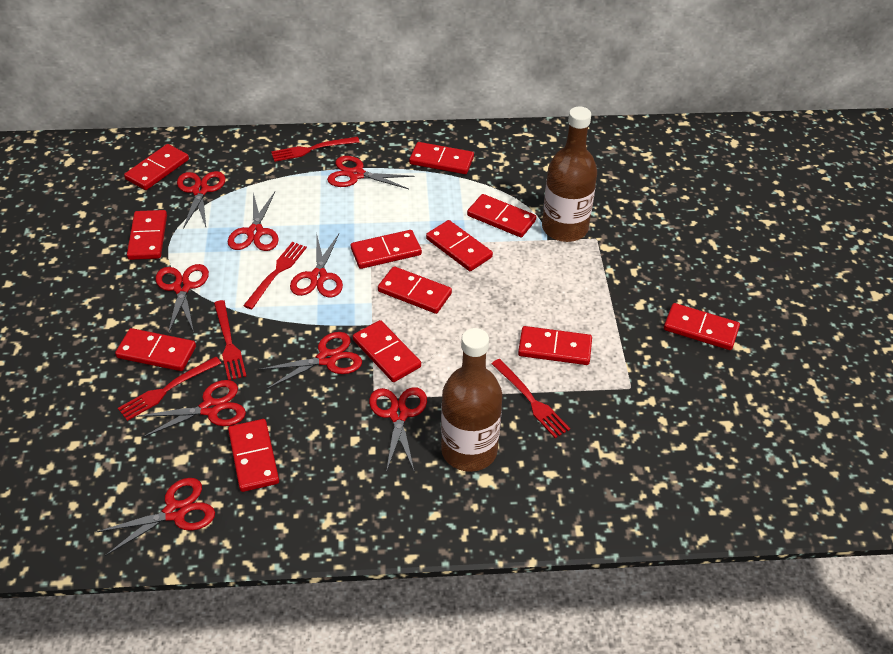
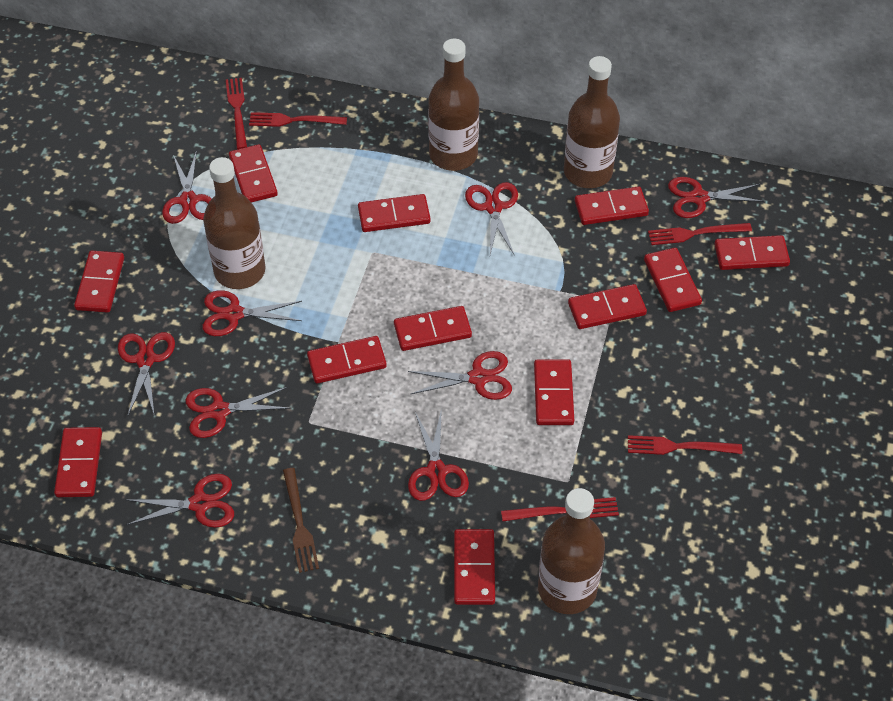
brown bottle: [441,328,502,472] [542,106,597,242] = 2 -> [203,157,266,289] [428,39,479,171] [538,488,605,614] [564,56,620,188] = 4
brown fork: none = 0 -> [283,468,319,573] = 1

